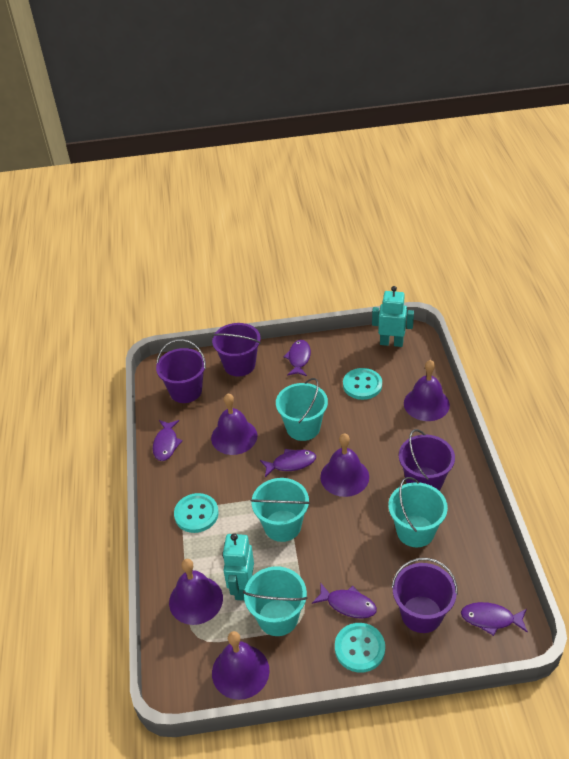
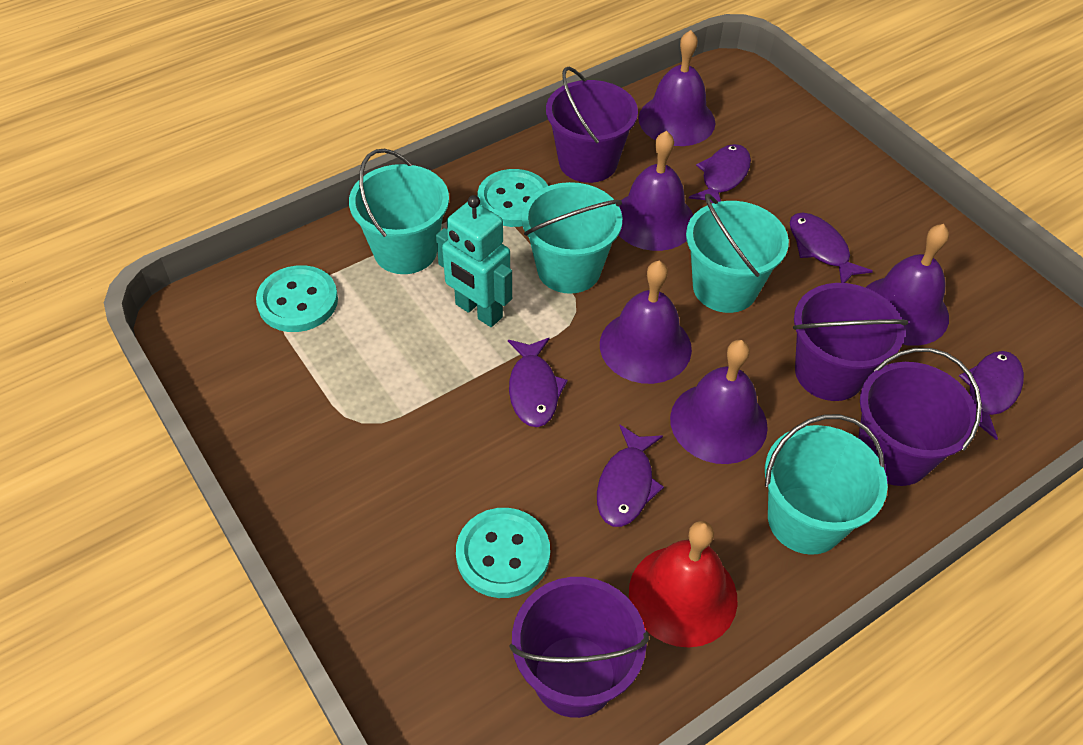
red bell: none = 0 -> [629,521,737,648] = 1
turquoise robot: [222,533,254,601] [372,286,414,347] = 2 -> [436,195,512,327] = 1

